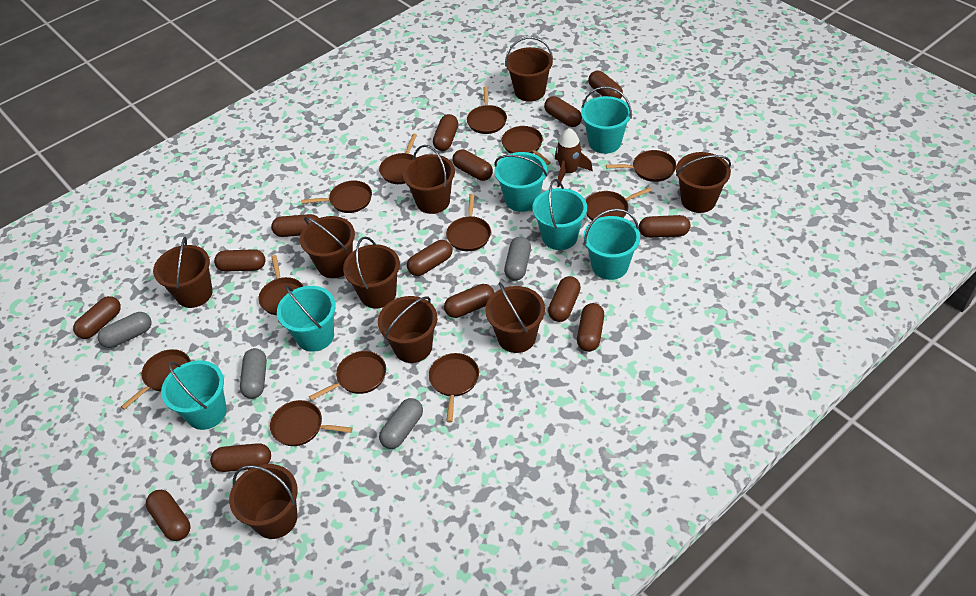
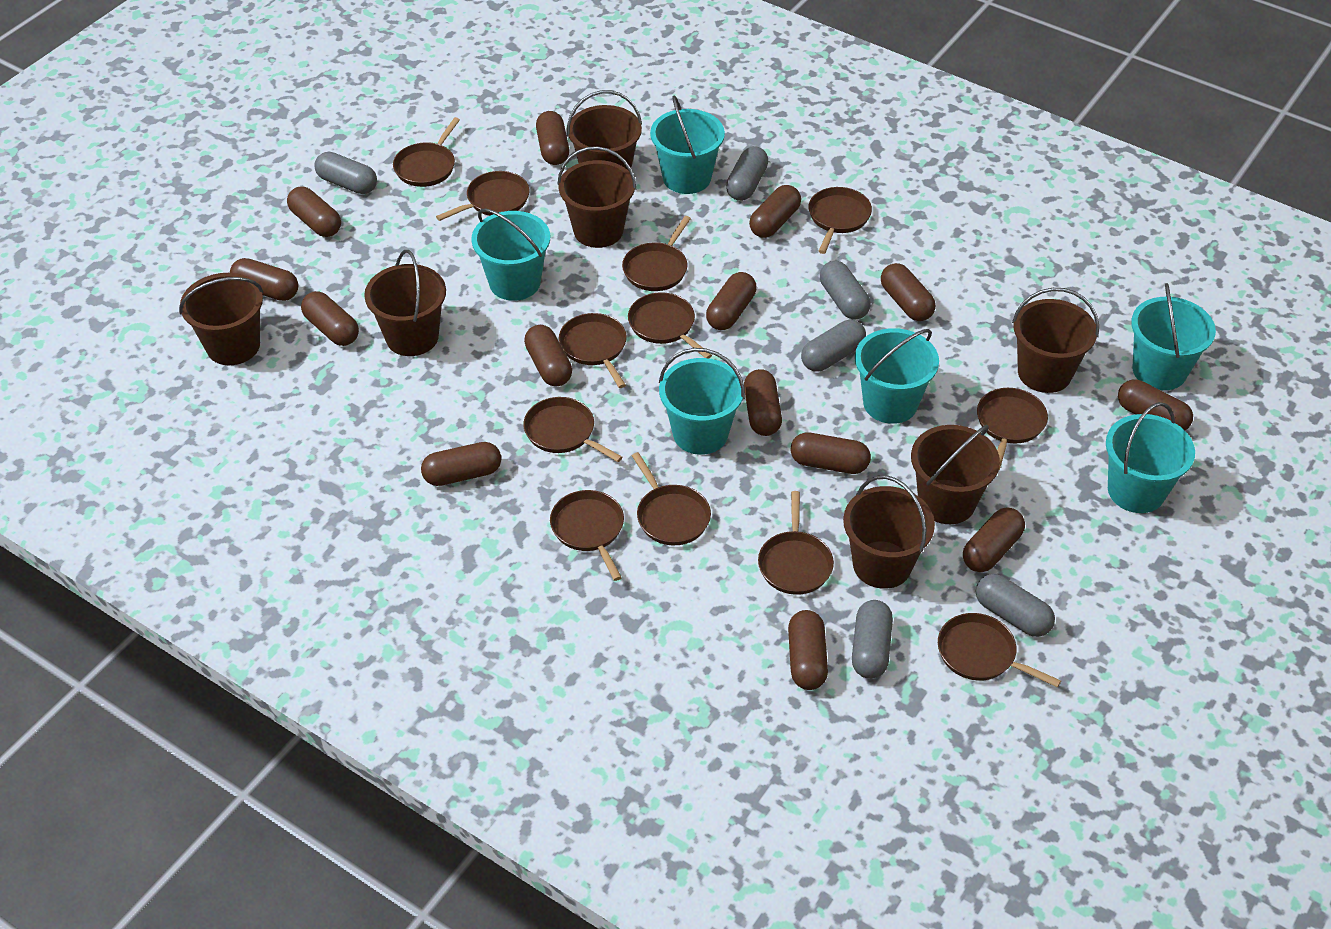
brown bucket: [153,237,213,308] [229,464,298,539] [300,216,355,278] [343,236,400,309] [378,296,437,363] [403,145,455,214] [485,282,545,353] [505,37,553,102] [676,152,731,213] = 9 -> [179,273,264,365] [364,250,446,356] [557,146,636,248] [567,90,642,171] [843,475,935,589] [911,425,1000,524] [1012,288,1099,393] = 7
brown rocket: [555,128,593,187] = 1 -> none = 0
grey capsule: [98,312,152,348] [240,348,267,399] [379,398,423,449] [504,237,531,281] = 4 -> [314,152,377,194] [726,146,769,201] [801,320,866,372] [820,261,871,320] [852,600,893,679] [976,574,1055,637] = 6

